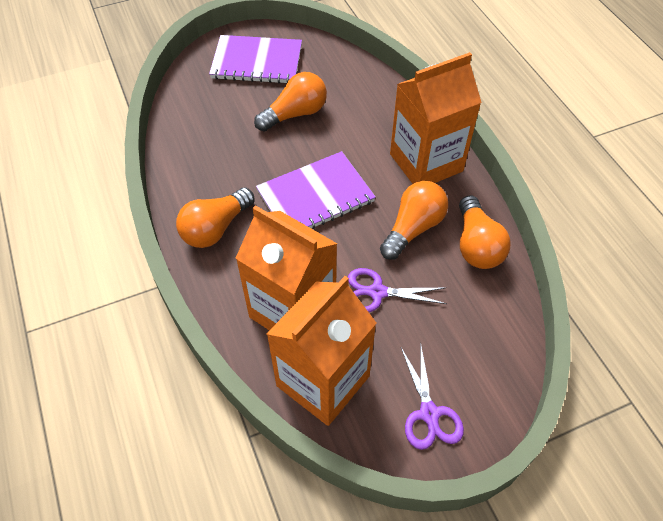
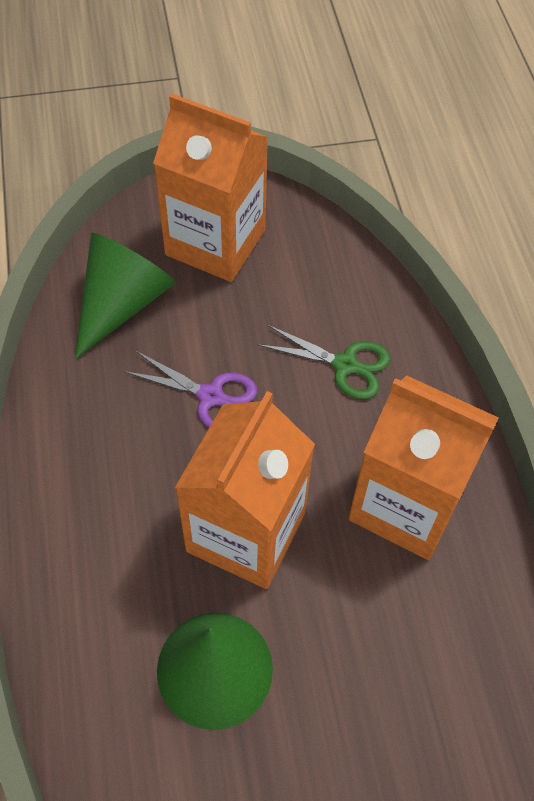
green cone: none = 0 -> [75,233,175,359] [157,613,273,730] = 2
green scissors: none = 0 -> [258,325,390,399] = 1
orange light bulb: [176,188,255,248] [254,72,327,131] [380,181,448,260] [459,195,511,269] = 4 -> none = 0
purple notebook: [209,35,302,83] [256,151,376,229] = 2 -> none = 0
purple scissors: [348,268,447,312] [401,347,464,450] = 2 -> [124,351,257,428] = 1

